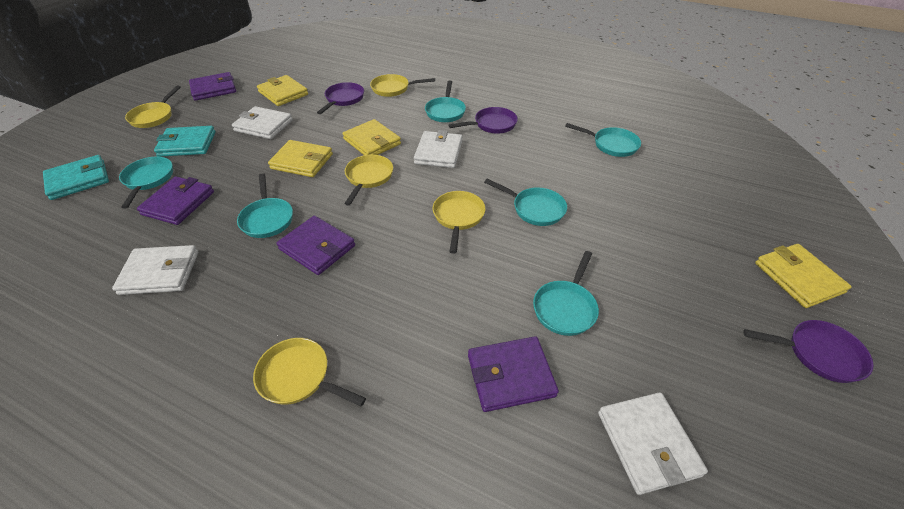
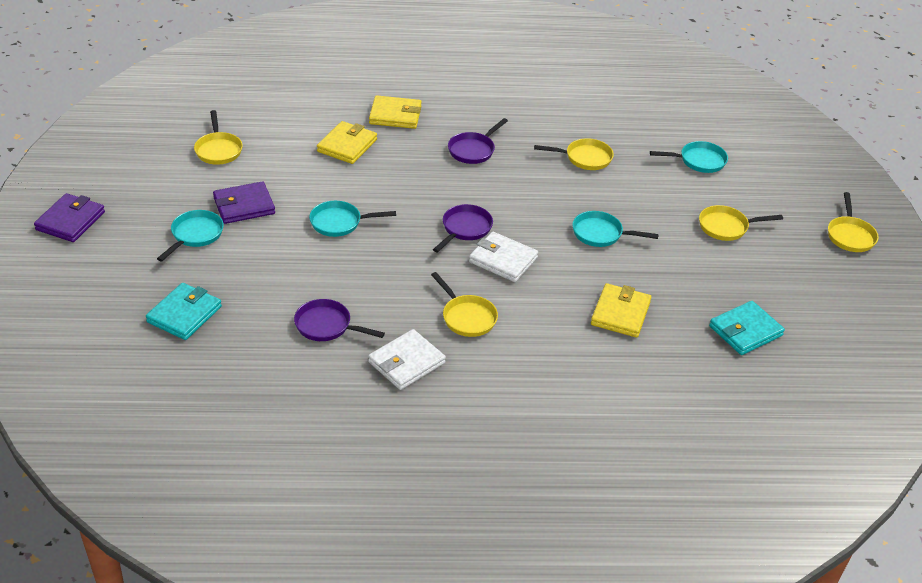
purple wallet: [137,176,214,225] [189,72,236,101] [277,216,355,275] [468,336,559,412] = 4 -> [34,193,105,242] [213,181,275,224] = 2
turquoise pan: [119,156,173,209] [237,173,293,238] [425,80,466,122] [484,179,567,226] [533,251,599,336] [565,123,641,157] = 6 -> [157,210,224,262] [309,201,396,237] [572,211,659,247] [650,141,728,173] = 4
white wallet: [112,245,198,295] [232,106,293,139] [414,130,462,168] [598,392,708,495] = 4 -> [368,329,446,390] [469,232,538,282] = 2
yellow wallet: [257,75,308,106] [268,140,333,177] [343,119,401,155] [755,244,852,308] = 4 -> [317,121,377,164] [369,95,421,129] [591,283,652,338] = 3

